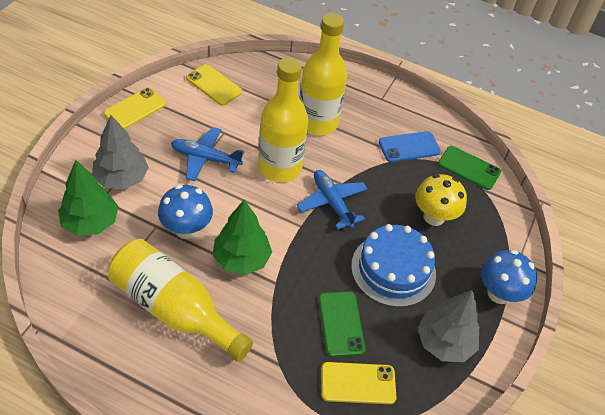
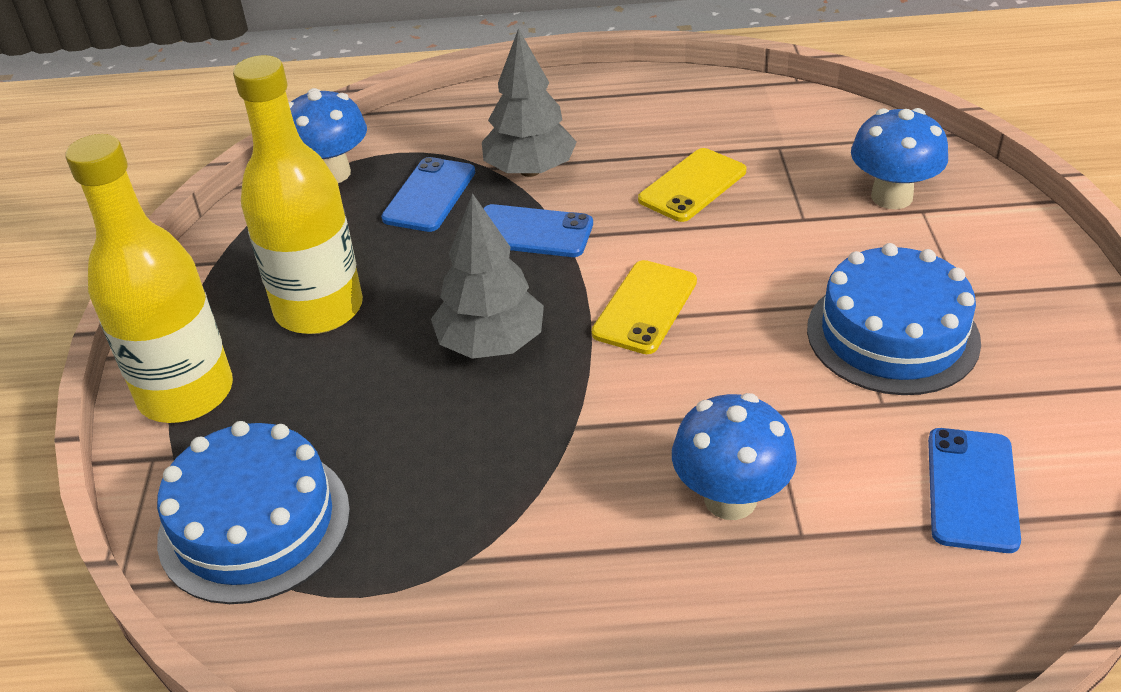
blue cake: [351,224,436,307] = 1 -> [157,421,350,604] [807,243,981,395] = 2
blue mushroom: [158,185,213,239] [481,250,537,304] = 2 -> [289,88,367,183] [672,393,797,520] [851,108,948,209] = 3
blue phone: [379,131,440,162] = 1 -> [381,157,475,232] [483,204,593,257] [928,428,1021,553] = 3
blue plane: [171,127,244,181] [297,170,368,229] = 2 -> none = 0
green phone: [319,291,365,357] [438,146,501,190] = 2 -> none = 0
green tree: [58,160,118,236] [212,200,272,275] = 2 -> none = 0
yellow bottle: [108,239,253,362] [258,57,308,182] [299,13,347,136] = 3 -> [65,134,233,423] [233,55,363,334] = 2
yellow mushroom: [415,174,467,226] = 1 -> none = 0
yellow phone: [104,88,166,129] [186,64,242,105] [321,362,396,404] = 3 -> [591,260,697,354] [638,148,746,222] = 2

